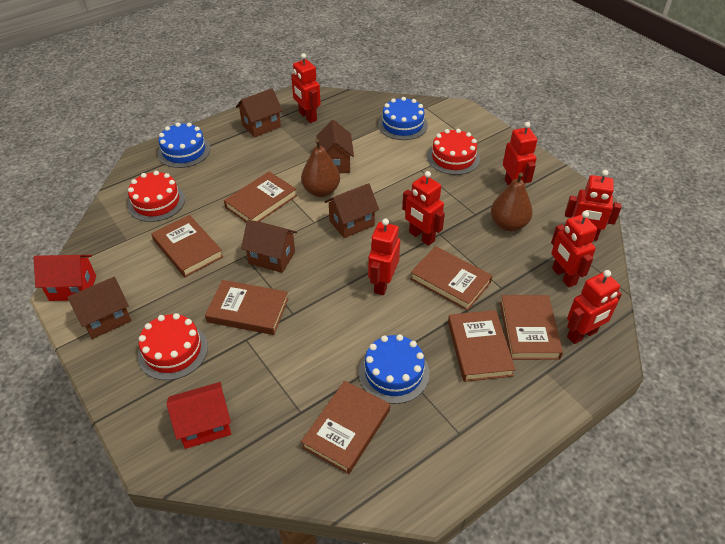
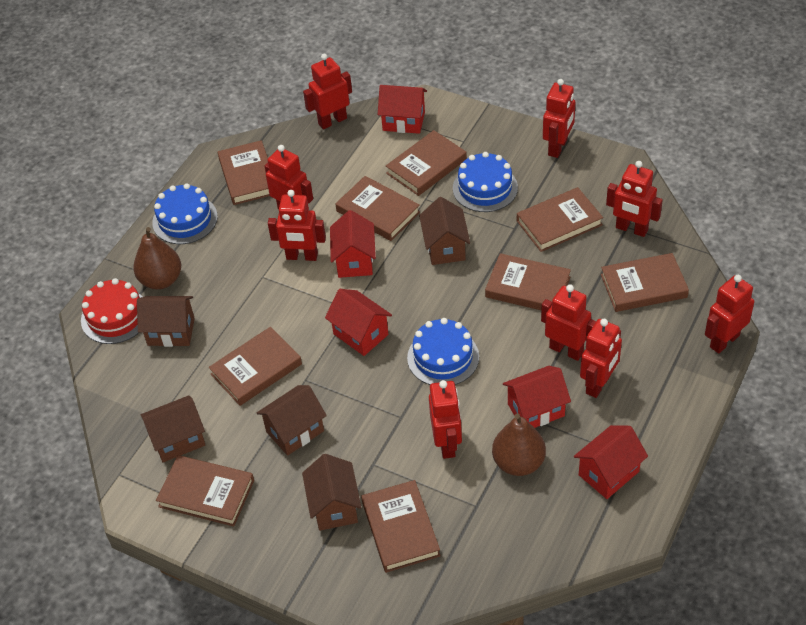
brown book: [151,215,223,277] [205,280,289,335] [224,172,297,223] [301,381,390,474] [410,246,492,311] [448,310,516,382] [500,295,563,360] = 7 -> [156,455,254,527] [209,327,302,406] [218,140,270,205] [336,176,420,241] [361,480,441,573] [386,130,467,196] [485,253,571,310] [517,187,603,252] [601,253,689,312] = 9
red cake: [127,171,185,222] [138,313,208,380] [427,129,480,175] = 3 -> [81,278,143,344] = 1
red house: [34,255,96,301] [167,382,231,449] = 2 -> [325,289,392,356] [330,210,376,278] [378,85,427,134] [503,366,571,428] [574,425,648,499] = 5
red robot: [291,53,321,123] [368,219,400,295] [402,171,445,246] [503,122,537,185] [551,211,597,287] [565,170,621,241] [567,270,622,344] = 7 -> [265,145,313,210] [268,190,326,261] [303,54,352,129] [429,380,462,459] [541,284,596,361] [543,79,576,158] [580,319,622,398] [606,161,663,237] [705,275,754,353] = 9

